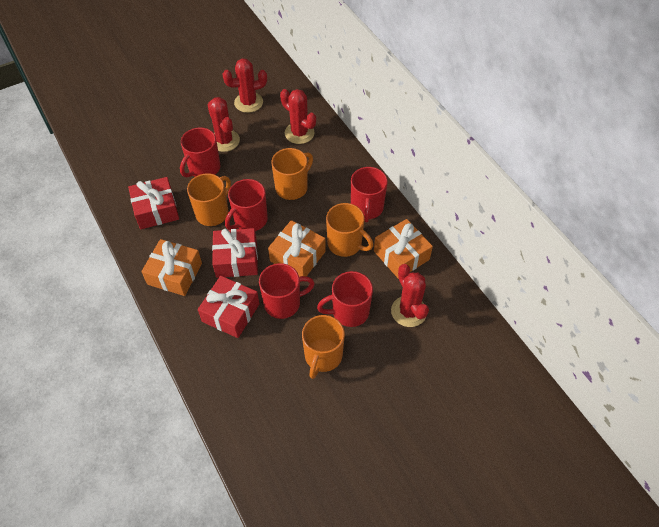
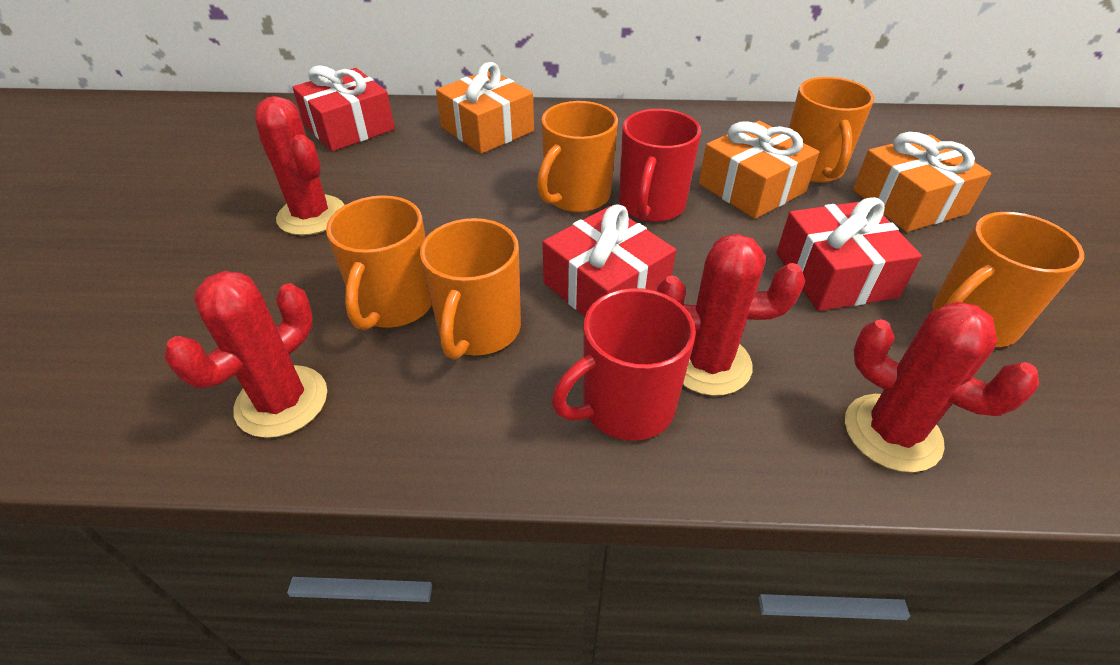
orange mug: [187,173,231,226] [271,148,313,200] [302,315,345,379] [326,203,373,257] = 4 -> [326,195,432,330] [420,218,521,360] [537,101,618,212] [789,77,874,183] [933,212,1084,347] = 5
red mug: [180,128,220,178] [225,179,268,231] [259,263,315,319] [317,271,373,327] [351,167,388,222] = 5 -> [552,288,696,441] [619,109,701,222] = 2

